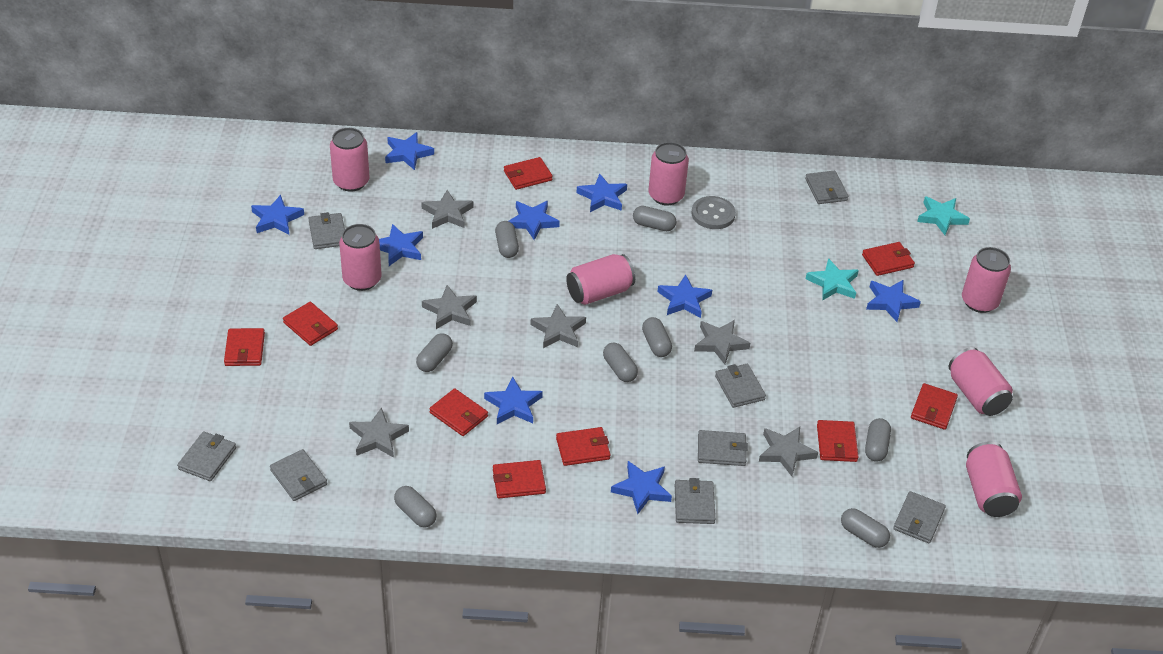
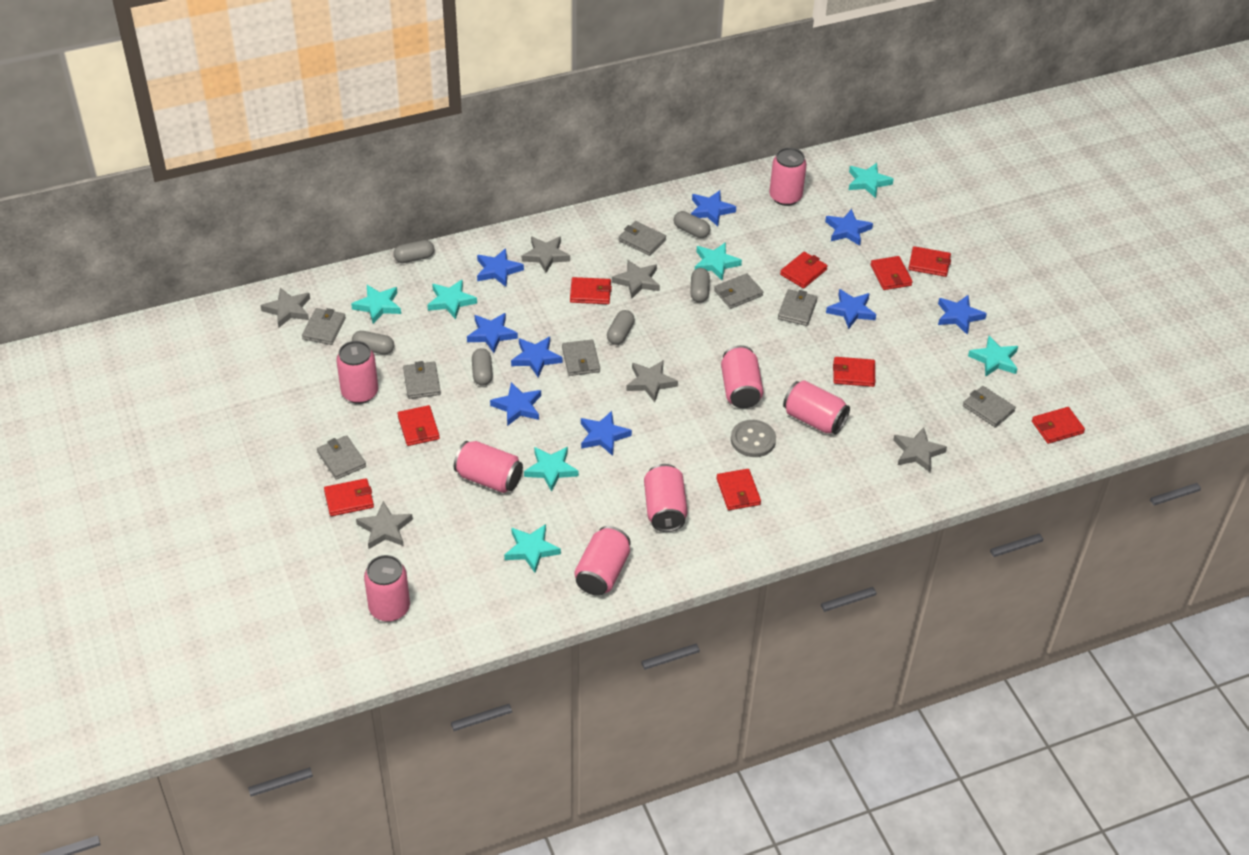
grey capsule: [394,486,437,528] [416,333,453,372] [495,221,519,258] [603,343,638,382] [633,206,676,231] [642,317,672,357] [841,508,890,548] [865,418,891,462] = 8 -> [352,331,394,355] [393,240,435,263] [472,348,493,386] [607,310,635,345] [674,211,710,238] [690,268,710,303] = 6
pink can: [330,128,370,192] [339,224,382,291] [566,254,635,305] [649,142,689,206] [949,347,1013,416] [962,247,1011,313] [966,442,1022,517] = 7 -> [336,341,378,404] [364,555,410,622] [454,441,523,493] [574,526,631,596] [644,464,687,532] [721,345,764,408] [769,147,807,206] [783,380,850,435] = 8
turquoise star: [806,258,859,301] [917,196,970,235] = 2 -> [351,285,401,324] [427,279,477,319] [504,524,561,573] [524,447,579,492] [695,242,742,280] [849,163,894,198] [968,336,1018,377] = 7

